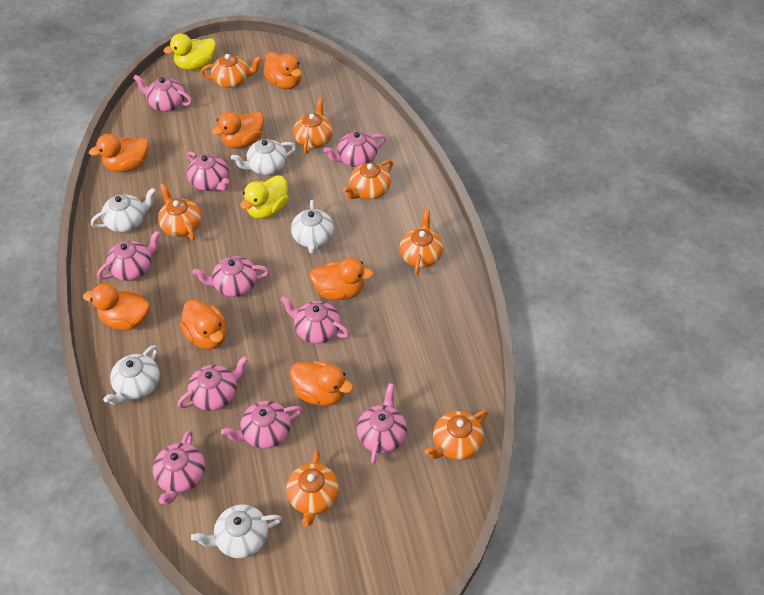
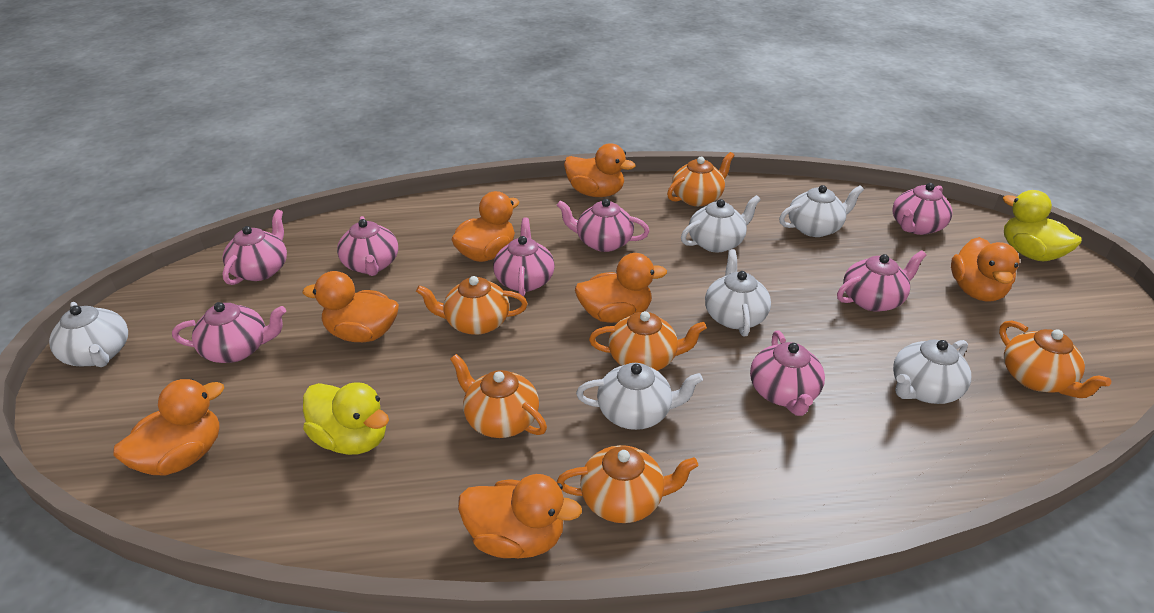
orange teapot: [158,183,201,240] [200,54,262,88] [286,449,339,527] [293,97,333,153] [343,160,393,199] [400,209,443,275] [424,410,488,460] = 7 -> [416,276,528,335] [450,354,547,438] [557,445,698,523] [589,311,707,371] [667,152,735,206] [999,321,1111,398] = 6
pink teapot: [97,231,160,281] [133,75,192,112] [153,430,205,504] [178,356,248,411] [187,151,229,191] [192,256,269,297] [221,401,302,449] [280,296,349,344] [324,131,386,167] [357,383,407,464] = 10 -> [172,302,286,363] [222,209,287,285] [337,216,398,276] [493,218,555,297] [557,199,649,252] [750,330,825,416] [837,250,926,312] [892,183,952,235] = 8
white teapot: [91,188,156,232] [103,345,160,405] [191,504,282,558] [231,139,296,175] [291,200,334,254] = 5 -> [49,302,128,367] [576,363,703,430] [681,195,761,252] [705,249,771,336] [779,185,864,237] [893,339,971,404] = 6

